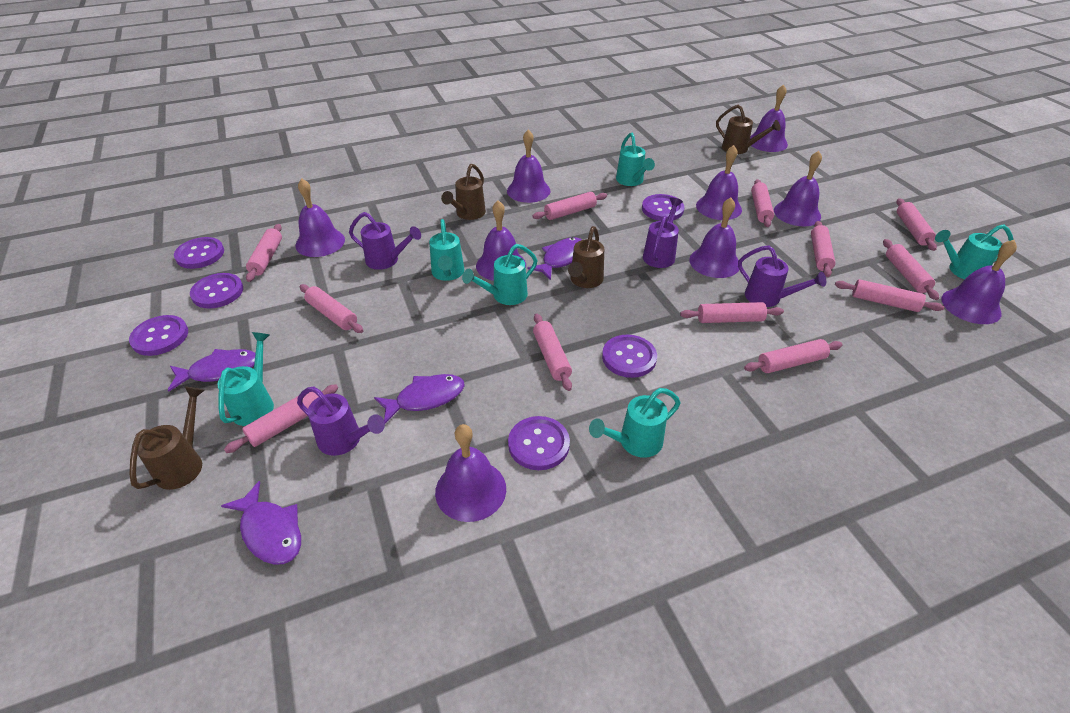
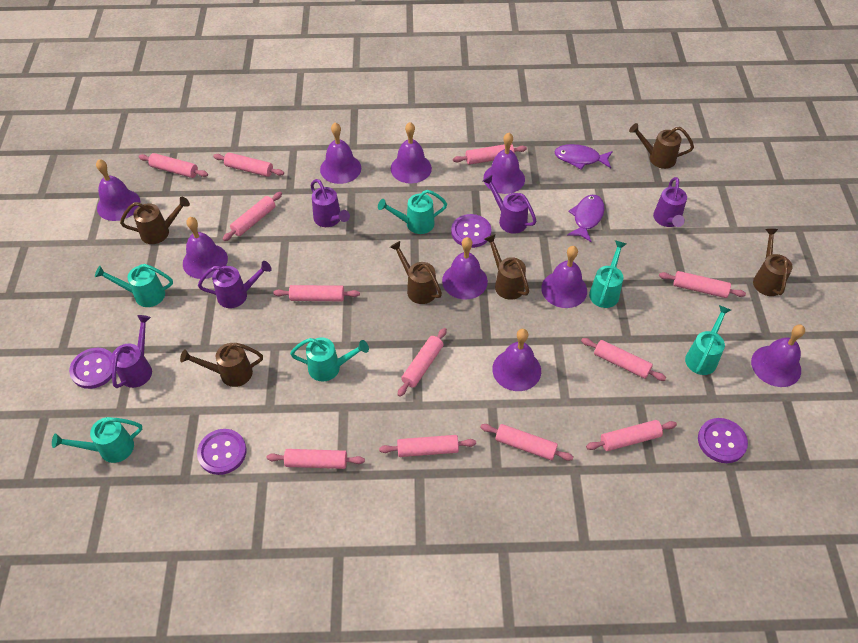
brown watering can: [129,387,205,490] [441,164,486,220] [568,226,604,288] [716,105,780,154] = 4 -> [120,197,190,244] [180,343,263,387] [390,241,442,304] [485,234,529,300] [629,123,694,169] [753,229,793,296] = 6
purple button: [129,315,188,356] [174,237,224,269] [190,273,243,308] [508,416,570,470] [602,335,657,378] [642,194,684,221] = 6 -> [69,348,113,389] [197,429,247,475] [451,214,491,248] [698,418,748,463] = 4
purple fish: [168,349,256,392] [221,481,301,565] [374,374,465,423] [527,237,582,280] = 4 -> [554,144,613,170] [567,195,604,242] = 2
purple watering can: [297,387,385,456] [349,212,421,270] [643,198,683,268] [738,245,826,307] = 4 -> [111,315,152,388] [198,261,272,308] [311,179,350,227] [483,175,536,234] [653,177,687,227] = 5

